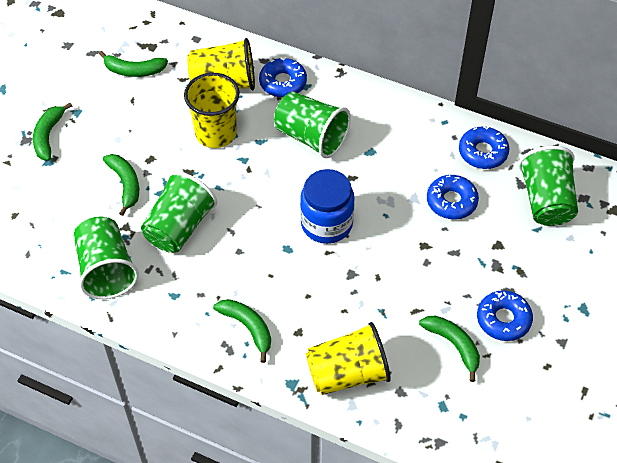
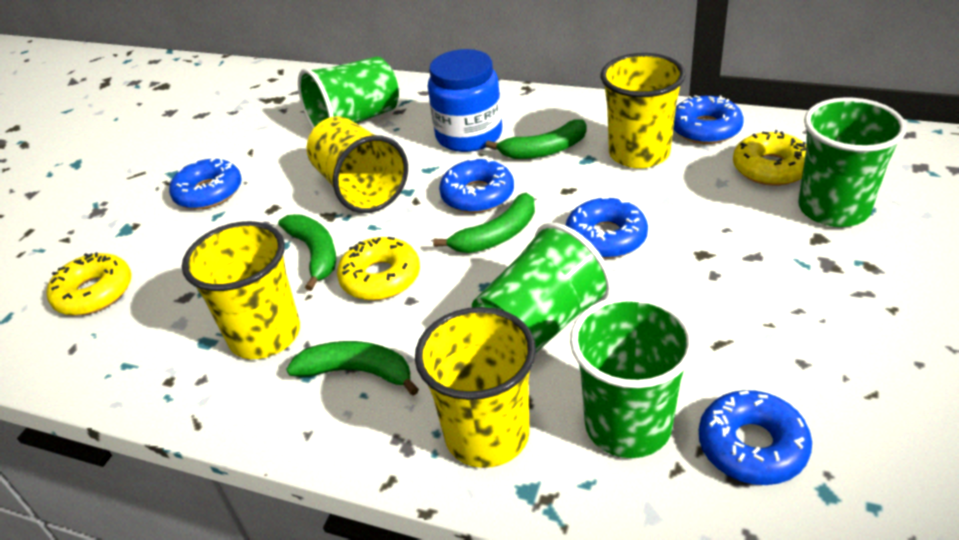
blue donut: [259,57,307,97] [427,175,479,219] [459,126,509,169] [477,290,533,341] = 4 -> [169,157,242,209] [439,158,514,213] [566,196,648,258] [673,95,744,144] [699,390,812,485] = 5
green banana: [33,103,72,161] [99,51,168,77] [103,154,139,216] [213,299,271,363] [419,316,480,382] = 5 -> [278,214,336,291] [286,341,419,396] [433,193,535,253] [485,119,587,159] = 4
yellow cup: [184,73,240,148] [187,38,255,90] [306,322,391,395] = 3 -> [182,221,300,359] [307,116,408,213] [415,307,536,468] [601,53,686,168] = 4
yellow donut: none = 0 -> [46,252,132,315] [337,237,420,300] [733,130,806,186] = 3

